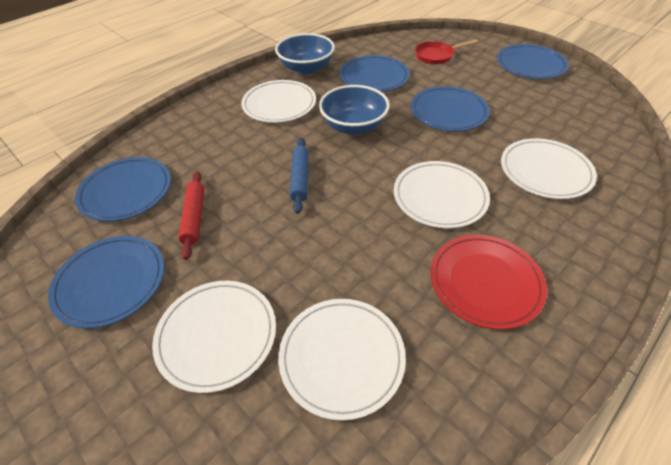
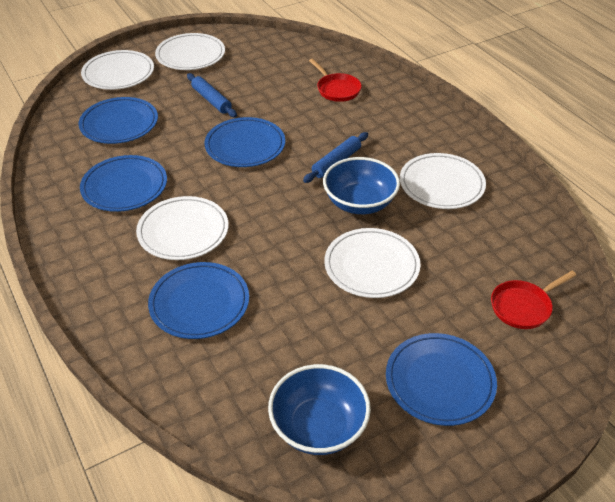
blue rolling pin: [290,138,309,214] = 1 -> [187,73,237,117] [303,132,368,183] = 2
red pan: [415,39,478,64] = 1 -> [309,59,361,102] [491,271,576,329] = 2
red plate: [431,235,547,329] = 1 -> none = 0
red rolling pin: [178,171,204,260] = 1 -> none = 0

